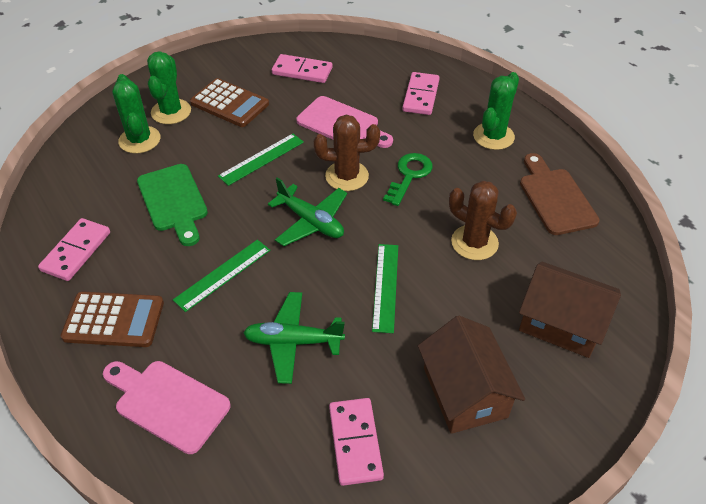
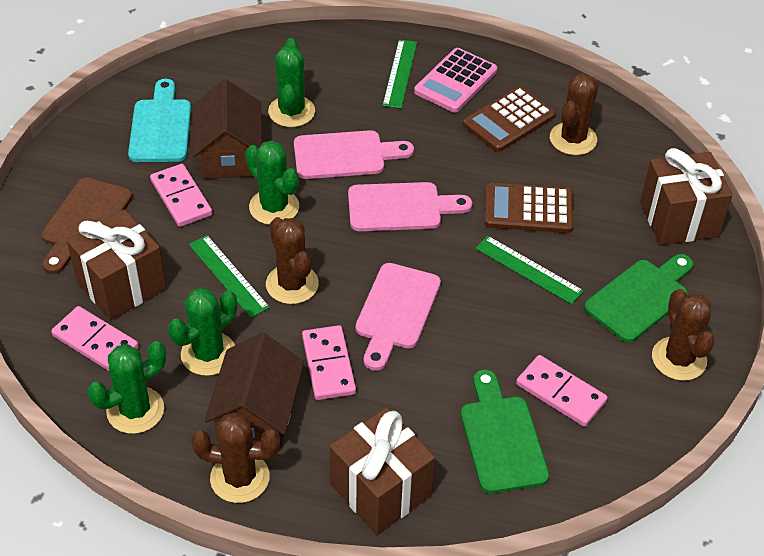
brown cactus: [314,115,380,191] [449,181,517,260] = 2 -> [191,413,280,503] [266,217,319,304] [550,73,599,155] [652,289,715,381] = 4
brown gift: none = 0 -> [67,209,167,320] [330,408,435,535] [640,148,732,245] = 3
green cactus: [112,74,161,153] [147,51,191,124] [473,72,519,150] = 3 -> [87,341,166,434] [168,287,237,376] [245,140,299,225] [268,38,315,127] = 4
green cutting board: [137,164,208,246] = 1 -> [461,370,549,493] [584,254,693,342] = 2
green key: [383,153,433,206] = 1 -> none = 0
green plane: [243,292,345,384] [268,178,347,246] = 2 -> none = 0
pink calculator: none = 0 -> [414,48,498,113] = 1
pink cutting board: [103,361,231,454] [296,96,393,148] = 2 -> [294,130,414,179] [348,182,472,231] [355,263,441,371] = 3
turquoise cutting board: none = 0 -> [128,79,191,162] = 1

